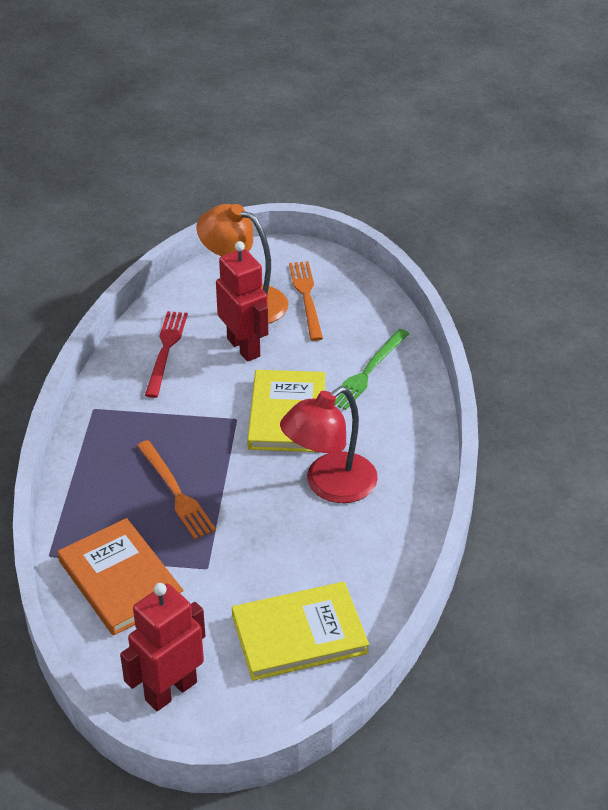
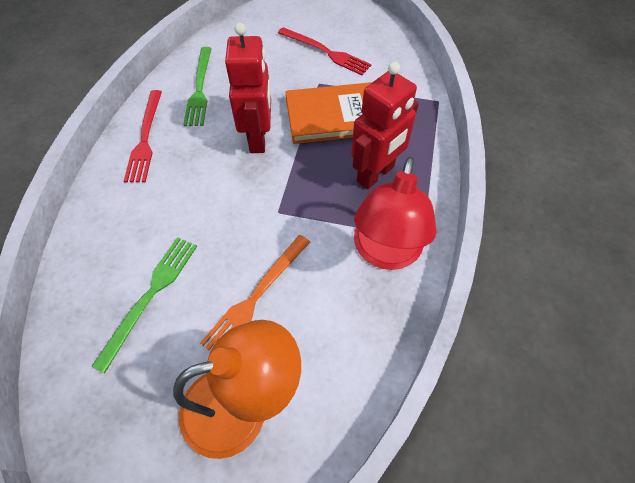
green fork: [335,329,409,410] = 1 -> [91,237,197,373] [183,47,212,126] = 2
orange fork: [137,440,216,539] [289,261,323,341] = 2 -> [200,235,310,350] = 1
red fork: [145,311,188,398] = 1 -> [124,90,162,182] [278,27,372,75] = 2
yellow book: [232,582,369,681] [247,370,325,452] = 2 -> none = 0

